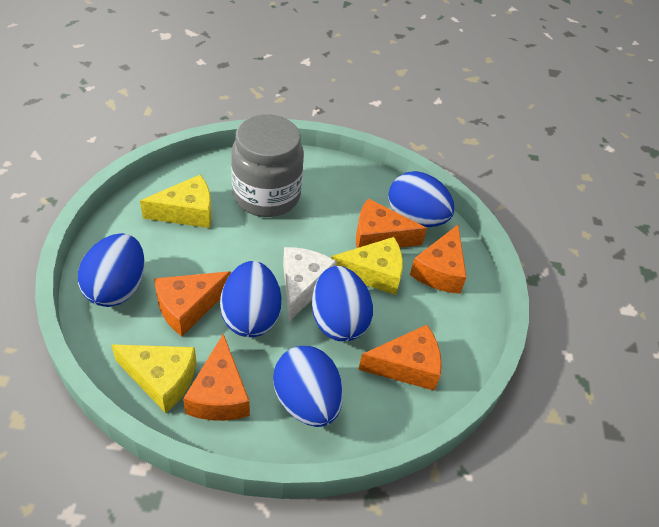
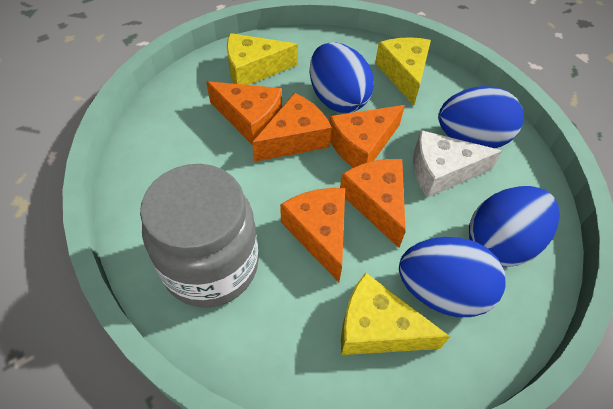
blue egg: [78,233,145,307] [220,261,281,337] [273,346,343,427] [312,266,373,341] [388,171,455,227] = 5 -> [310,42,374,113] [399,237,506,317] [438,86,524,148] [469,186,560,267] = 4

